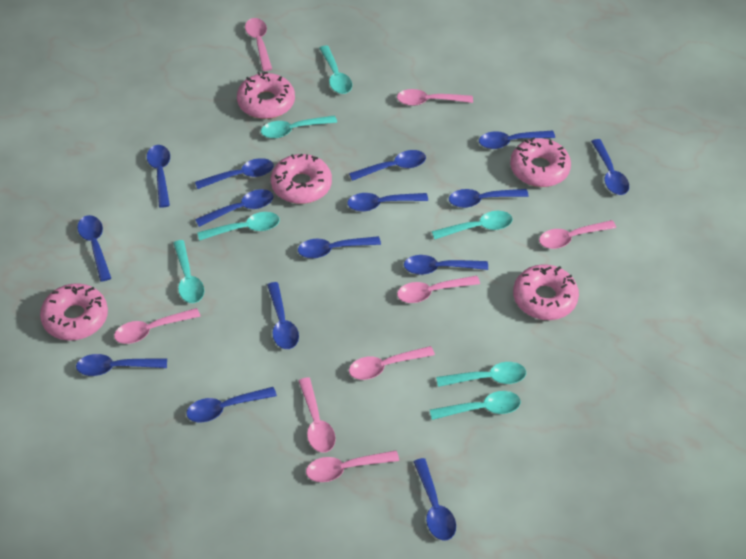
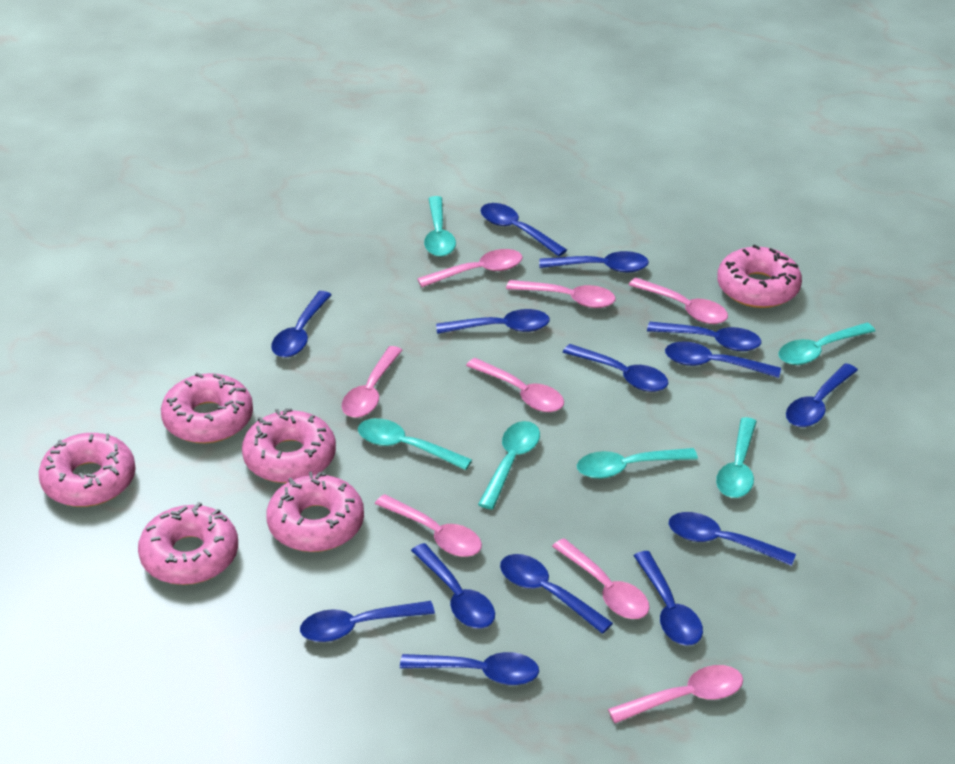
blue spoon: [76,354,167,376] [77,215,111,282] [147,145,170,208] [186,387,277,422] [195,158,274,189] [195,189,273,227] [267,282,299,349] [298,236,381,258] [347,193,428,212] [349,150,426,181] [404,255,488,275] [413,458,456,540] [449,189,529,208] [479,130,555,149] [591,139,629,195] = 15 -> [271,291,332,358] [300,601,435,642] [400,652,539,685] [411,543,495,629] [436,309,550,334] [481,203,567,256] [500,554,613,634] [539,251,649,272] [563,344,668,392] [634,551,703,646] [647,322,761,351] [665,342,781,378] [669,512,796,566] [786,363,858,427] = 14
pink donut: [40,283,108,341] [237,72,295,119] [271,154,332,204] [510,137,571,187] [513,264,579,320] = 5 -> [39,433,136,507] [138,502,238,585] [161,373,253,443] [242,408,336,483] [266,472,364,552] [717,244,802,308] = 6
turquoise spoon: [173,240,204,303] [197,212,280,241] [261,115,337,139] [319,45,352,94] [430,391,521,420] [432,211,513,239] [436,362,526,387] = 7 -> [358,418,472,470] [424,196,456,257] [478,421,540,509] [577,448,698,479] [716,417,757,498] [778,323,875,365] = 6

